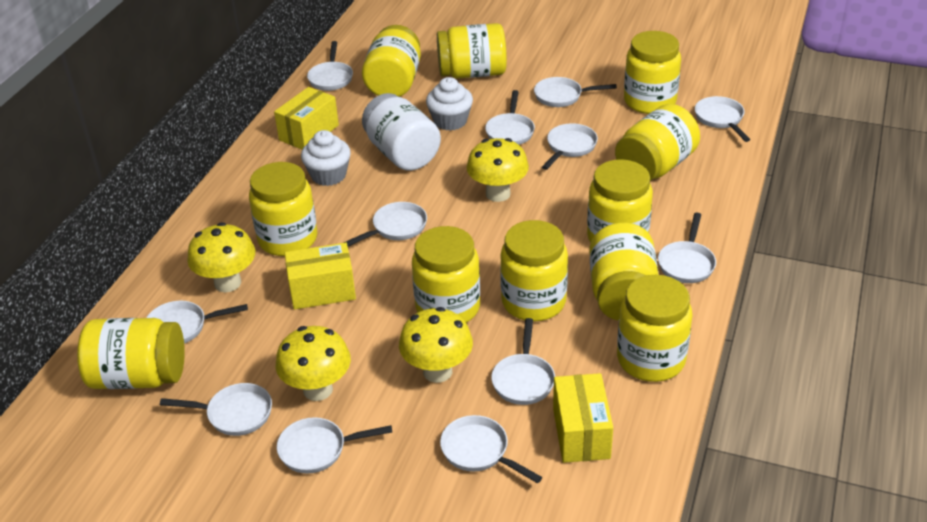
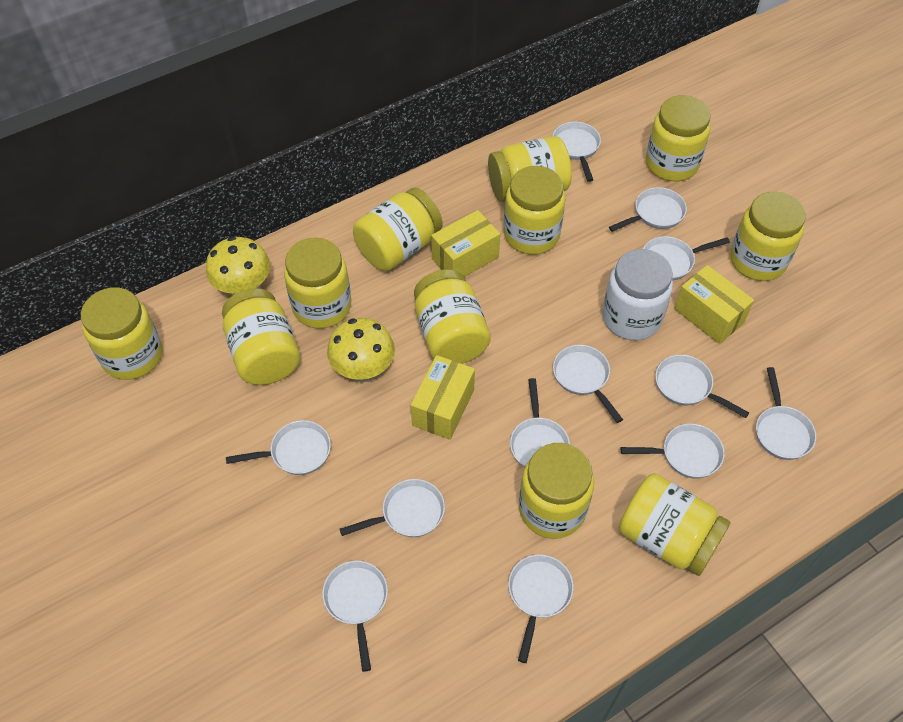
white cupcake: [301,130,351,186] [426,77,473,131] = 2 -> none = 0
yellow mushroom: [187,222,255,292] [276,326,351,401] [399,307,473,383] [467,138,529,202] = 4 -> [206,236,270,295] [327,318,395,382] = 2

